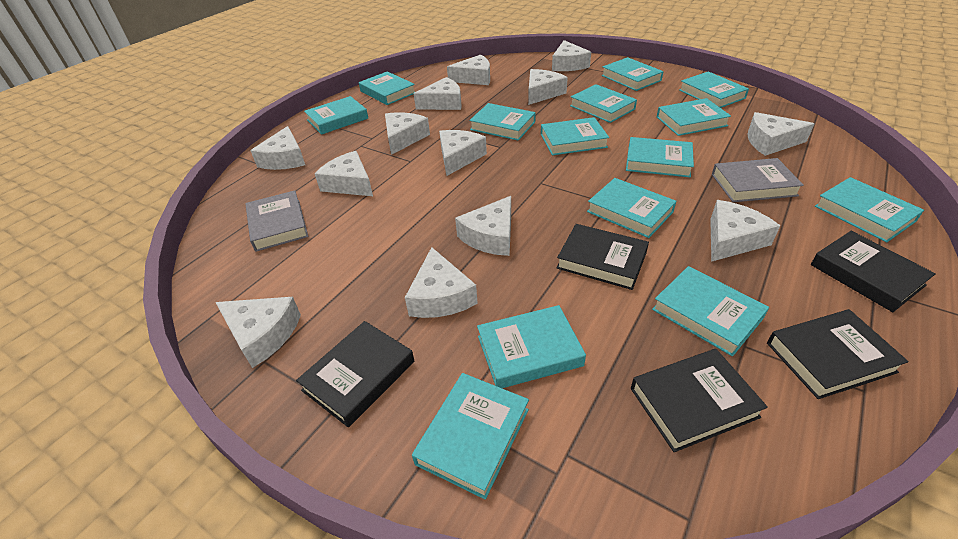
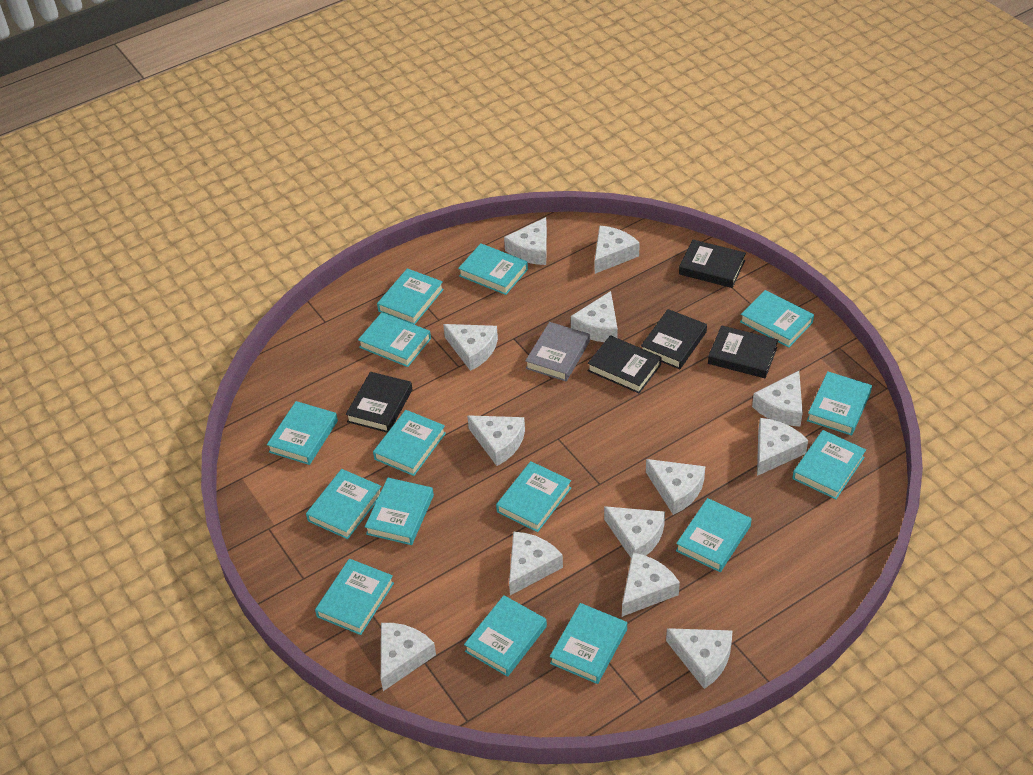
grey book: [245,190,309,252] [712,158,804,202] = 2 -> [525,322,590,381] = 1
turquoise book: [304,96,368,135] [359,71,415,105] [412,373,529,500] [469,103,536,141] [477,305,586,388] [541,117,609,155] [570,84,637,123] [587,178,676,238] [601,57,664,91] [626,137,694,177] [652,266,769,357] [657,98,731,136] [679,71,749,108] [815,177,924,243] = 14 -> [267,401,338,465] [306,469,381,539] [315,559,394,635] [358,312,431,367] [365,478,434,545] [373,410,446,476] [377,268,444,325] [458,243,528,295] [464,595,547,677] [496,461,571,532] [550,603,627,684] [676,498,752,572] [740,290,814,348] [792,430,866,499] [807,371,872,436] = 15

